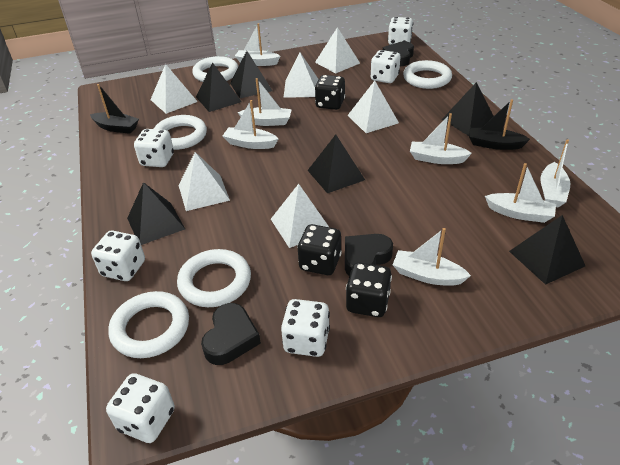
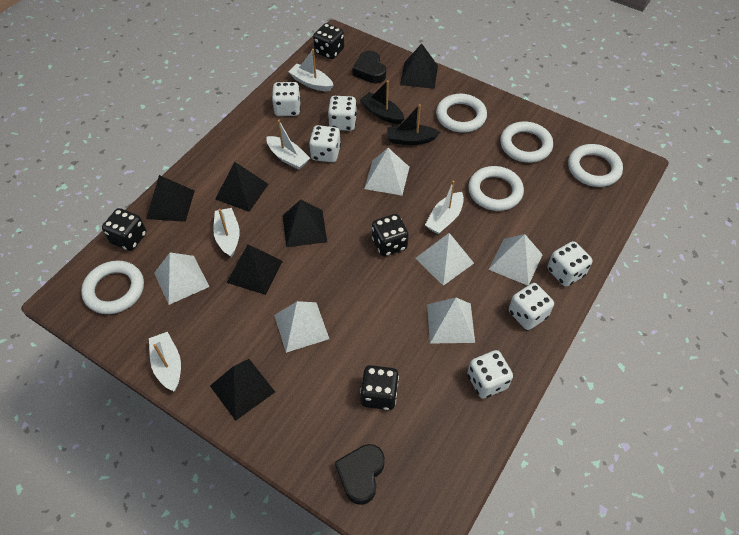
black dice: [297,224,342,275] [315,75,345,110] [346,262,392,317] = 3 -> [102,208,146,251] [313,23,344,59] [360,365,399,410] [372,214,409,256] = 4
black heart: [201,303,261,365] [345,234,393,276] [383,41,414,66] = 3 -> [335,444,385,505] [352,51,386,84] = 2
white boat: [223,100,279,149] [235,23,281,66] [238,78,292,126] [393,228,471,286] [410,113,472,164] [485,163,556,223] [540,139,570,207] = 7 -> [149,332,181,391] [213,208,240,258] [266,120,310,170] [288,49,334,91] [425,181,464,234] = 5

